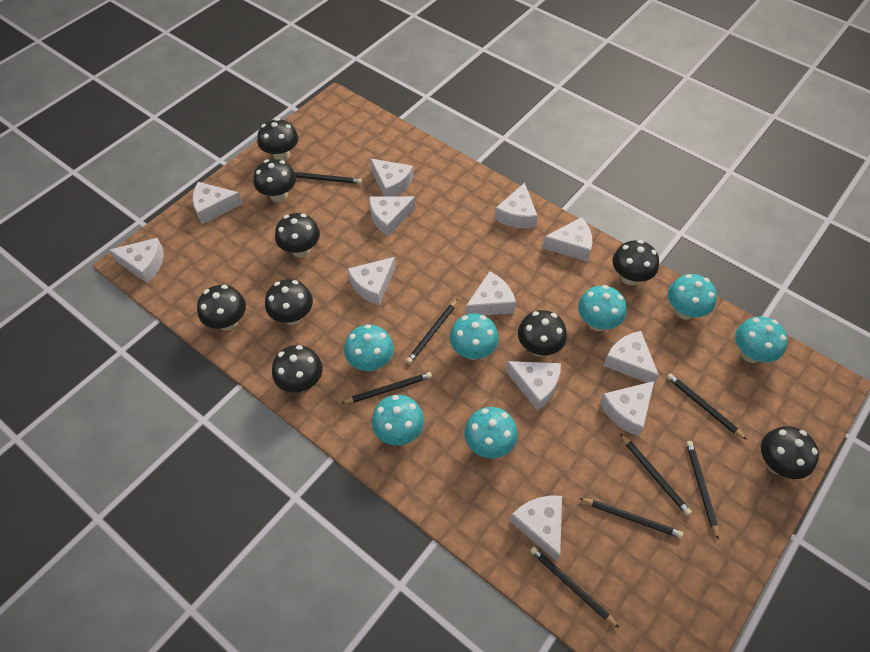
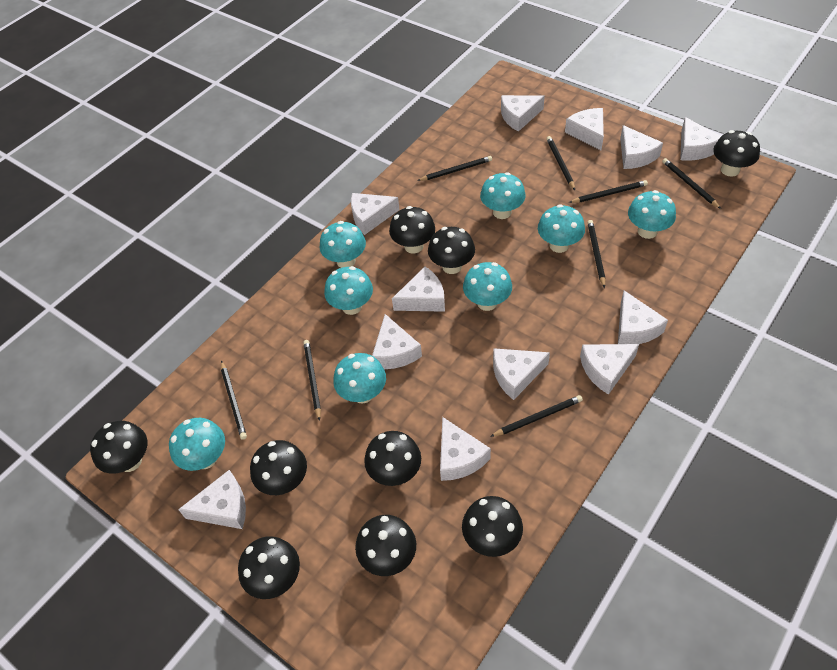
turquoise mushroom: [344,324,394,371] [372,395,424,445] [449,313,499,360] [464,407,518,458] [578,285,626,331] [668,274,717,320] [735,317,788,363] = 7 -> [169,418,225,471] [320,221,366,268] [324,266,373,315] [333,353,386,404] [463,262,512,311] [480,172,525,219] [538,204,585,253] [628,190,676,239] = 8

